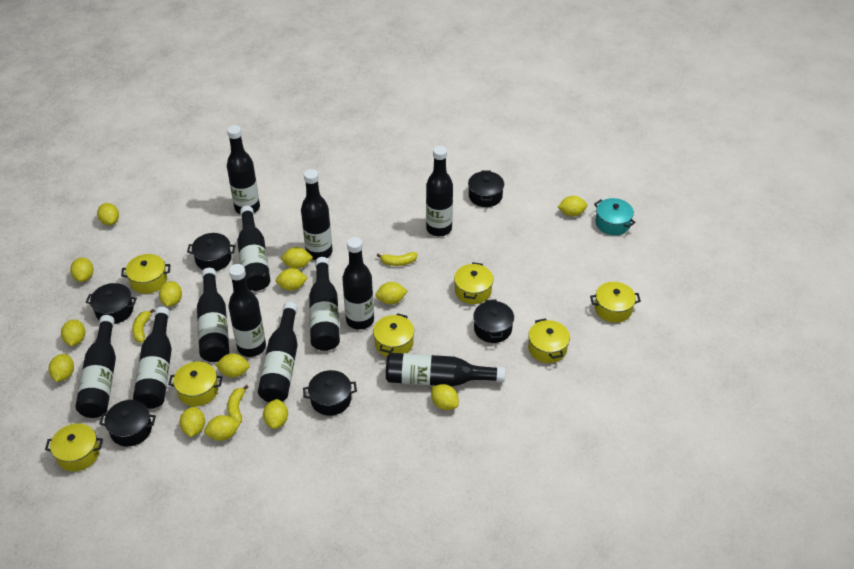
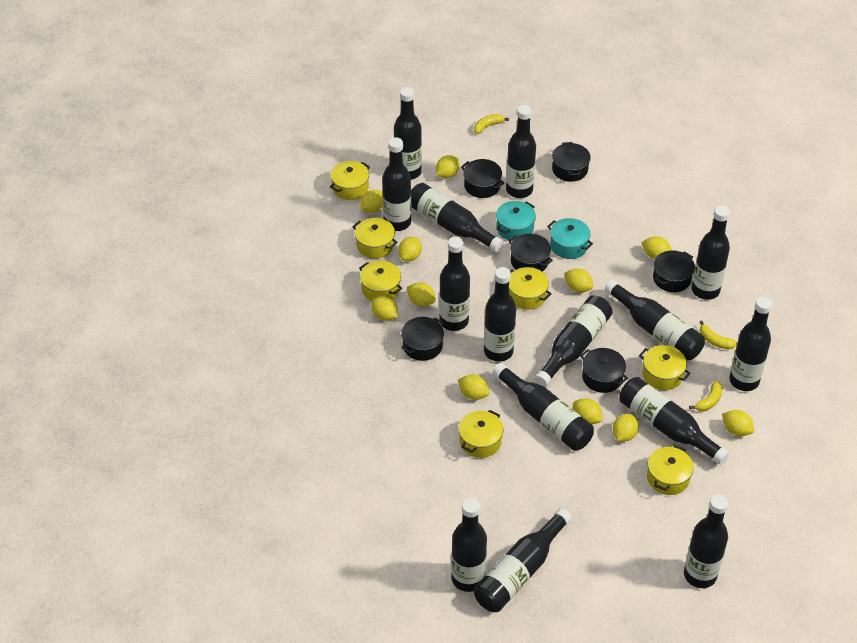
black bottle: [75,315,116,418] [133,307,172,409] [197,268,229,362] [227,125,260,214] [228,264,266,357] [237,206,270,291] [258,302,298,402] [301,169,333,260] [309,257,340,351] [342,237,374,330] [386,353,505,386] [426,146,453,236] = 12 -> [382,137,411,231] [394,87,422,180] [411,183,504,252] [439,237,470,331] [451,498,487,592] [474,508,572,612] [484,267,516,362] [492,363,594,451] [506,105,536,198] [534,295,612,387] [604,280,705,361] [619,377,730,465] [684,494,728,588] [692,205,730,300] [729,297,772,391] = 15
turquoise pot: [594,198,636,235] = 1 -> [496,201,536,241] [547,218,593,259] = 2
yellow lemon: [49,354,74,382] [61,319,85,346] [70,258,93,282] [97,203,119,225] [159,281,182,307] [180,407,205,437] [204,415,240,441] [215,353,250,378] [263,399,288,429] [276,268,308,291] [281,247,313,269] [375,282,407,304] [431,384,459,410] [558,196,587,216] = 14 -> [360,190,383,213] [371,296,398,321] [398,237,422,261] [407,282,436,307] [436,155,459,178] [458,374,489,400] [564,268,593,292] [573,398,603,425] [612,414,639,442] [641,236,672,259] [722,410,754,436] = 11

